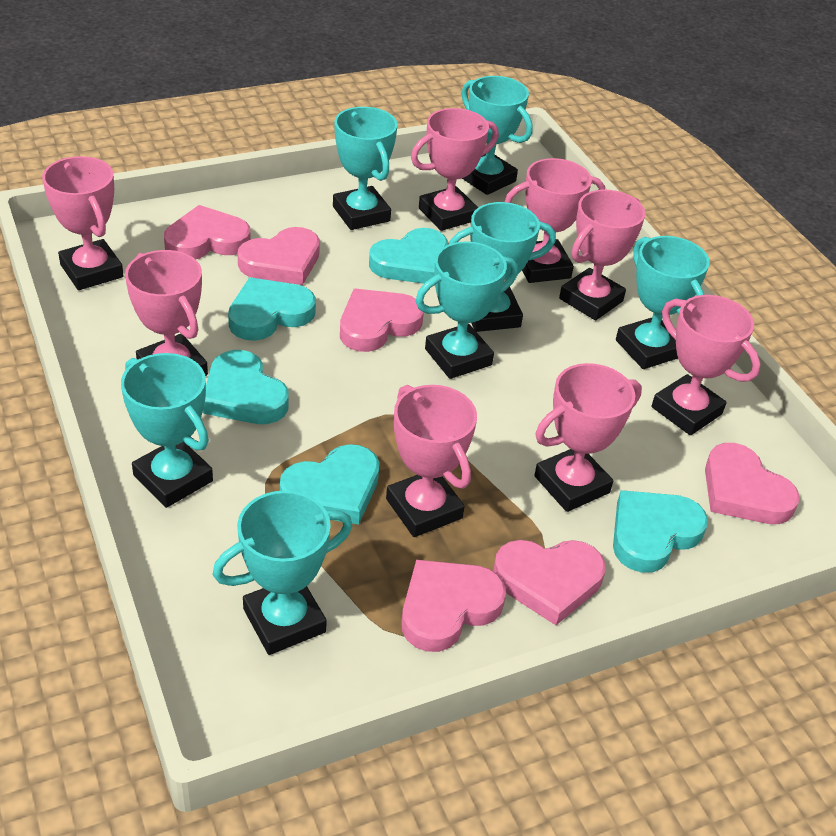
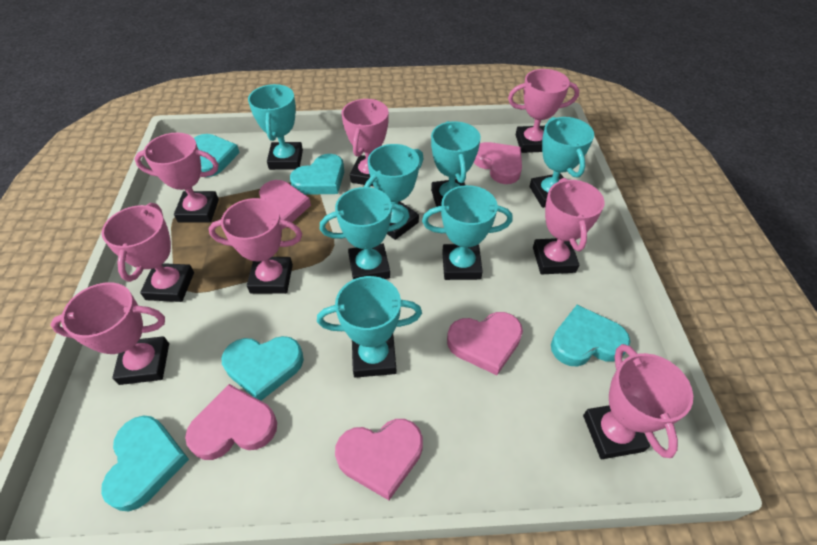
pink heart: [164,205,251,259] [237,227,320,285] [340,289,424,352] [401,559,506,652] [493,540,606,625] [705,443,800,524] = 6 -> [185,384,277,460] [259,180,311,229] [335,419,423,500] [447,312,523,375] [474,142,522,184] = 5

